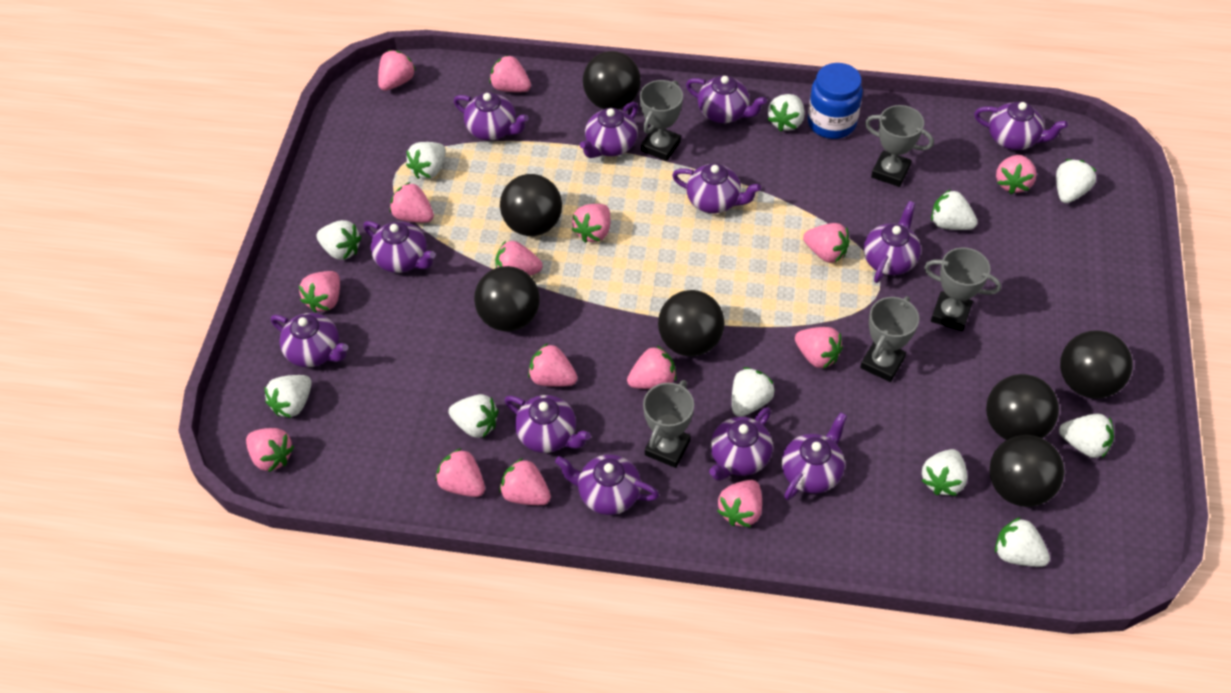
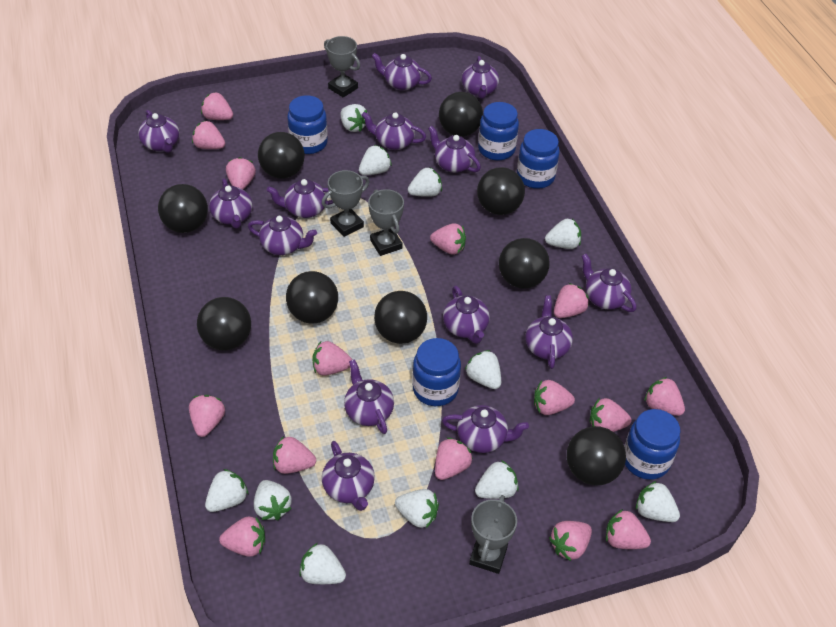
black ball: [474,266,540,331] [500,174,562,236] [583,51,641,109] [658,290,725,356] [986,374,1059,440] [989,435,1064,507] [1060,330,1133,399] = 7 -> [158,184,208,233] [197,297,251,350] [258,132,305,179] [286,271,338,323] [374,291,427,344] [439,92,483,137] [477,167,525,215] [499,238,550,289] [567,426,626,486] = 9
blue jar: [808,63,863,139] = 1 -> [287,95,328,154] [412,338,461,406] [478,102,519,161] [517,129,560,189] [624,409,680,480] = 5
grey trophy: [640,80,683,161] [643,380,694,468] [860,296,919,382] [865,105,934,187] [924,248,1001,331] = 5 -> [321,170,370,237] [324,36,360,97] [368,189,404,256] [469,495,517,574] = 4
purple teapot: [271,313,348,367] [363,221,435,273] [454,92,529,140] [504,395,591,453] [555,454,659,515] [580,102,638,158] [672,164,761,213] [686,75,767,123] [709,407,773,481] [782,412,847,500] [864,201,921,283] [974,101,1068,150] = 12 -> [138,110,180,153] [209,178,253,229] [248,215,317,255] [267,179,333,218] [322,441,375,511] [344,359,394,434] [361,112,426,150] [372,53,432,91] [428,126,481,173] [442,405,529,453] [443,286,490,344] [461,56,499,99] [525,295,573,369] [581,254,637,312] = 14

